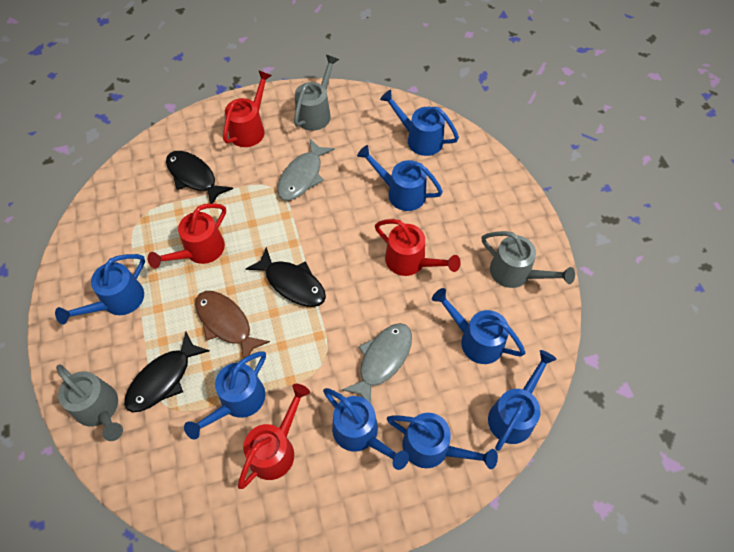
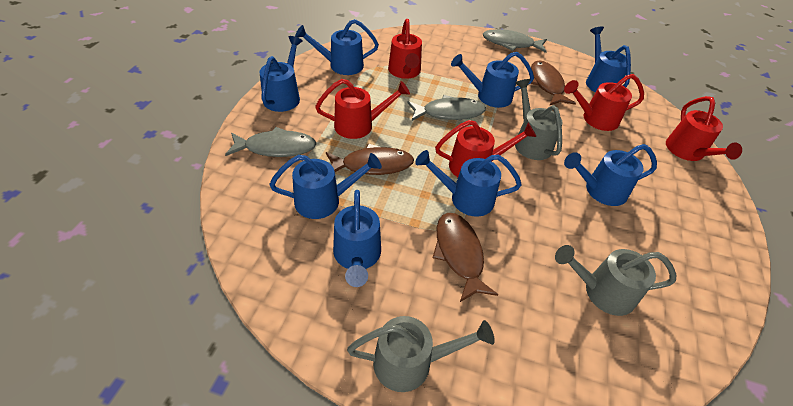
black fish: [124,332,210,412] [166,151,233,204] [246,247,326,307] = 3 -> none = 0
brown fish: [195,291,270,358] = 1 -> [326,143,414,175] [433,213,498,302] [531,61,576,106] = 3
grey fish: [277,139,335,200] [342,323,412,403] = 2 -> [225,127,317,157] [407,95,486,121] [483,29,547,53] = 3
red watering can: [148,203,226,269] [223,70,272,147] [238,384,310,489] [375,219,461,276] = 4 -> [315,79,410,139] [388,19,422,79] [435,120,536,177] [564,74,644,131] [666,96,742,161] = 5

